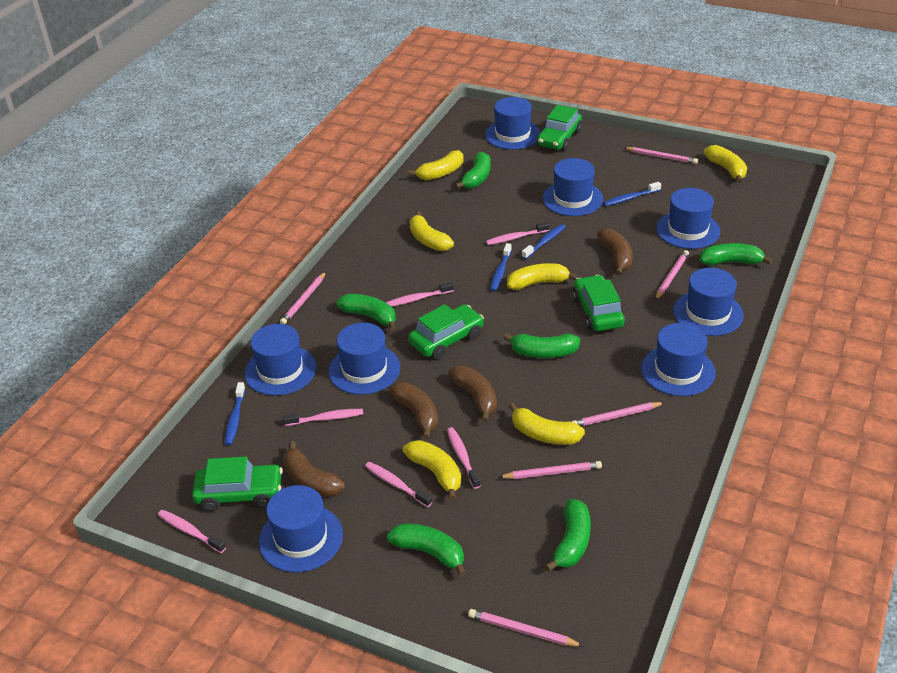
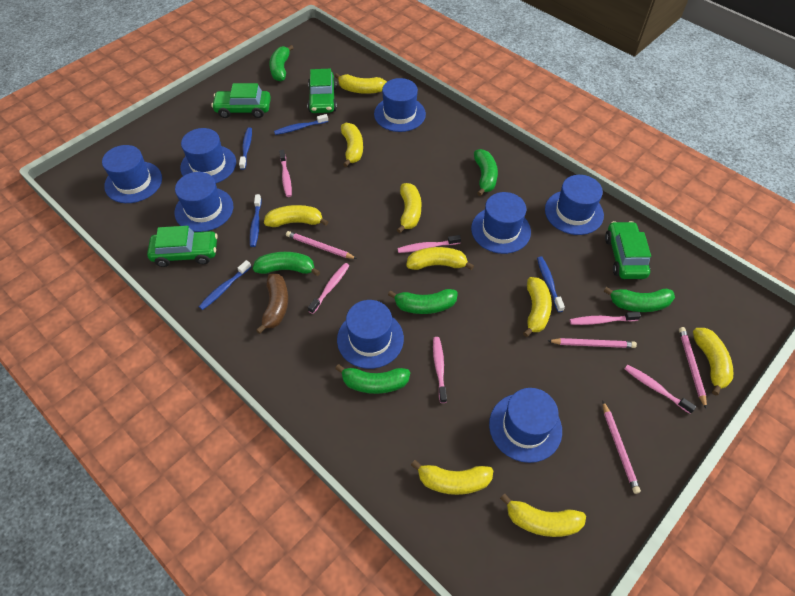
blue toothbrush: [225,382,245,445] [490,243,512,292] [522,224,566,259] [603,182,661,206] = 4 -> [199,260,251,310] [239,127,252,170] [250,194,262,247] [274,114,328,135] [537,256,565,312] = 5
brown banana: [283,441,345,497] [389,382,438,439] [448,366,497,422] [597,228,633,275] = 4 -> [256,274,288,334] = 1
pink pencil: [280,272,326,324] [468,609,583,647] [499,461,602,479] [571,402,665,426] [625,147,698,164] [655,250,689,300] = 6 -> [286,231,357,259] [548,338,637,348] [603,401,641,494] [679,327,707,408] = 4
yellow banana: [403,440,461,500] [409,150,463,181] [409,211,454,251] [507,263,578,290] [509,403,585,445] [704,145,747,183] = 6 -> [264,205,328,227] [335,73,387,94] [341,123,363,167] [397,183,422,233] [406,247,474,270] [411,460,493,495] [500,494,586,537] [523,277,552,337] [693,328,733,395] = 9

